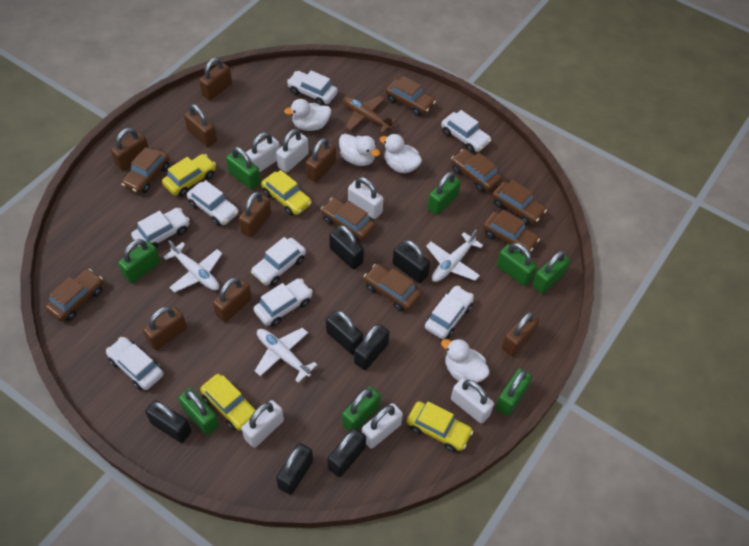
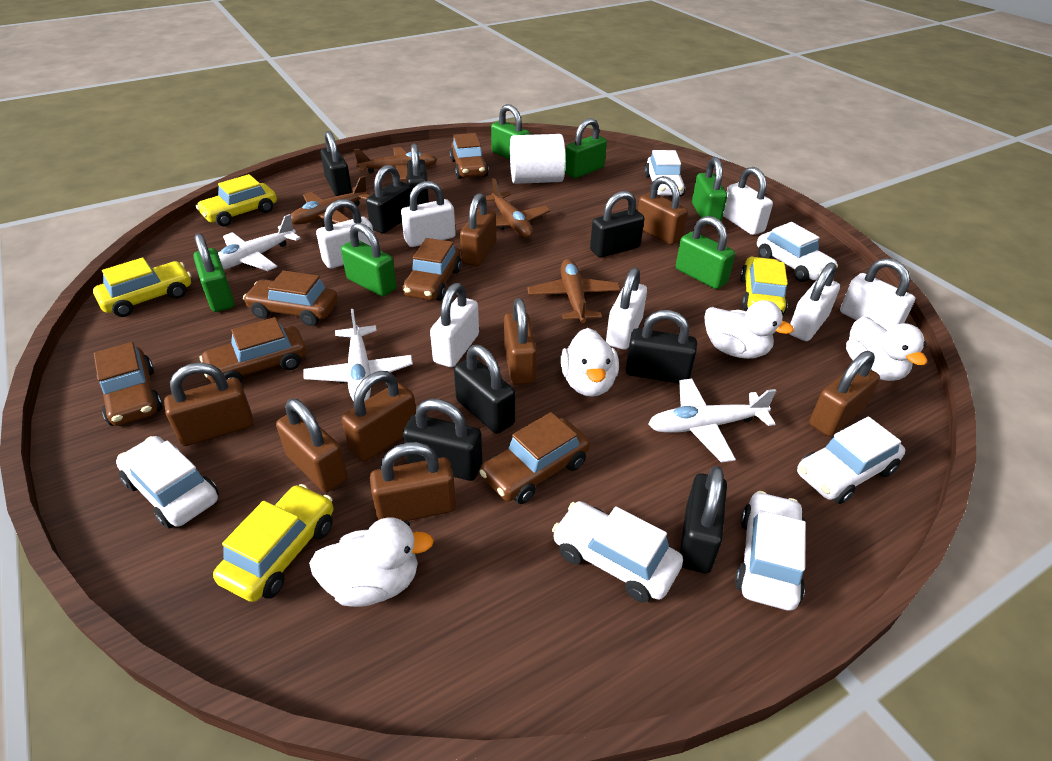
black padlock: [145,400,191,443] [276,443,313,495] [326,311,363,355] [328,428,366,477] [329,225,364,269] [354,324,389,370] [392,240,430,283] = 7 -> [321,131,352,196] [366,165,411,233] [403,399,482,481] [407,144,429,205] [454,345,515,434] [590,191,644,258] [626,310,697,383] [680,466,727,573] = 8
brown car: [45,269,103,322] [121,147,170,194] [321,197,375,241] [363,264,421,311] [385,76,436,116] [451,149,502,192] [483,210,540,254] [492,180,547,225] = 8 -> [94,342,163,426] [200,317,307,383] [243,270,338,326] [403,238,462,301] [450,133,489,179] [480,412,590,504] = 6
brown plane: [343,96,396,133] = 1 -> [291,176,370,225] [354,147,438,180] [485,178,550,238] [527,259,621,323] = 4
green padlock: [118,239,160,283] [178,388,219,435] [226,147,261,190] [342,386,381,431] [427,172,461,215] [496,368,532,416] [497,243,537,286] [532,251,570,294] = 8 -> [193,233,235,312] [341,223,397,296] [491,104,530,160] [565,118,607,178] [676,216,735,289] [692,157,727,225] = 6
white car: [106,337,163,390] [131,208,190,249] [187,180,239,226] [251,237,306,286] [253,278,313,327] [287,70,338,106] [425,286,474,339] [441,110,491,153] = 8 -> [116,436,219,529] [552,501,683,602] [644,150,686,196] [735,491,806,611] [757,222,838,282] [797,416,905,504] = 6
white cylinder: none = 0 -> [510,134,566,184] = 1
white padlock: [242,400,284,448] [246,132,280,172] [276,129,309,172] [348,177,383,219] [362,403,403,449] [451,378,494,424] = 6 -> [316,199,373,269] [401,181,456,247] [430,283,479,367] [606,268,647,350] [723,167,773,235] [790,262,840,341] [840,258,915,330] = 7

